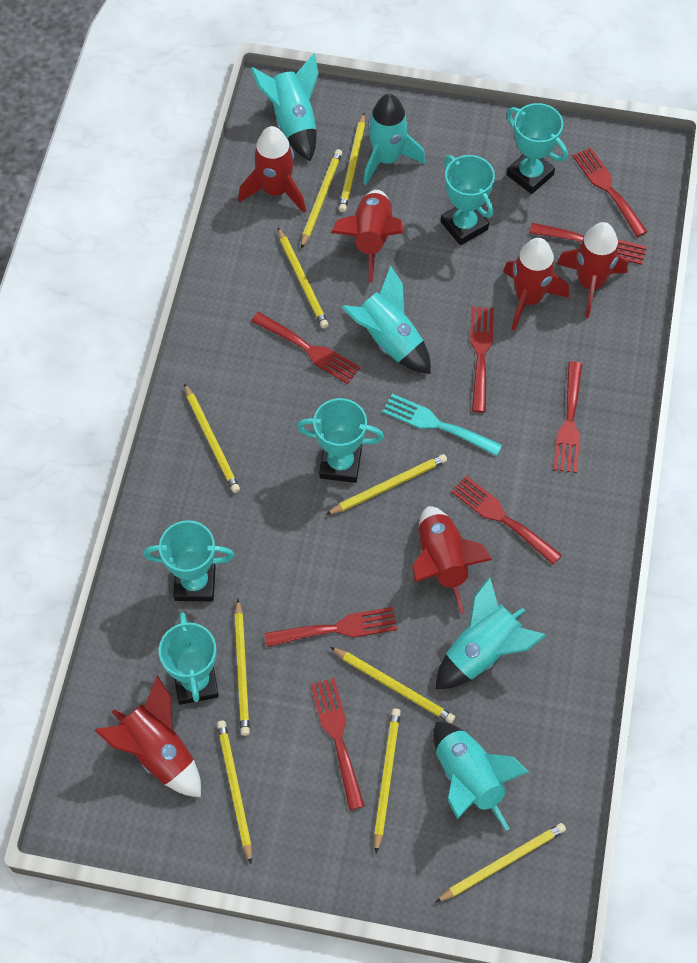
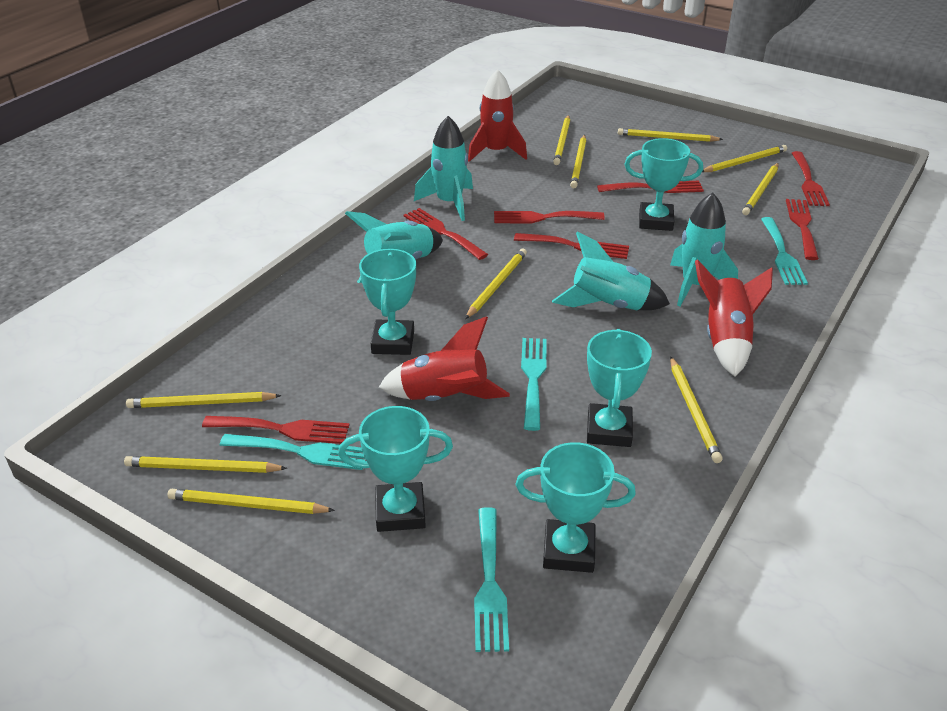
red fork: [251,312,360,384] [264,607,397,647] [311,678,365,810] [451,476,562,565] [470,307,494,413] [529,223,647,265] [554,361,582,473] [573,147,648,237] = 8 -> [202,416,349,444] [404,208,488,260] [494,211,605,223] [514,233,629,259] [597,181,704,193] [786,199,819,260] [792,151,830,206] = 7
red rocket: [95,675,201,797] [238,126,306,213] [331,190,403,283] [412,506,492,615] [503,238,569,331] [557,222,628,318] = 6 -> [379,316,510,401] [468,69,527,162] [695,259,773,377] = 3
turquoise fork: [382,394,502,456] = 1 -> [220,434,365,470] [474,507,509,652] [521,338,547,431] [761,217,808,285] = 4
turquoise rocket: [250,53,319,161] [341,266,431,374] [363,94,426,185] [433,722,529,831] [436,577,547,689] = 5 -> [345,211,443,283] [414,116,473,221] [552,231,670,310] [670,192,738,306] = 4

